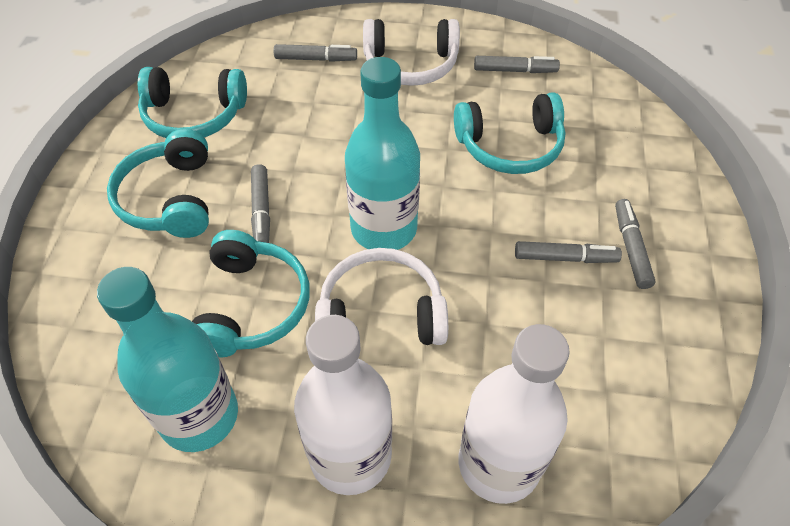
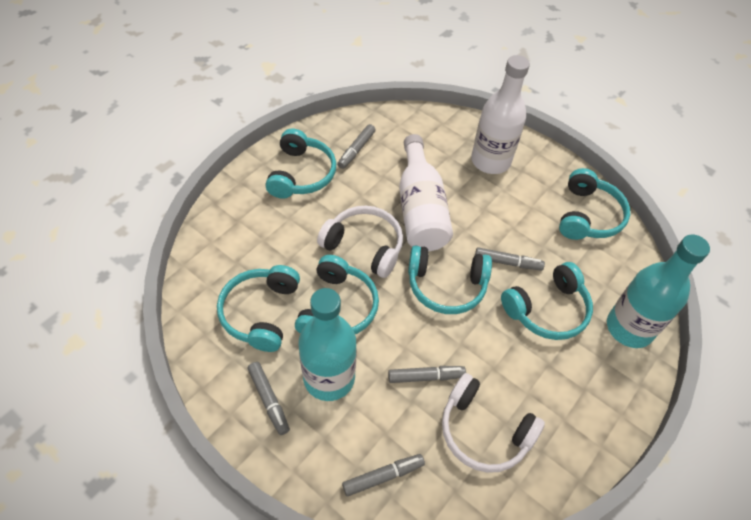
turquoise headphones: [107,129,209,238] [138,67,247,138] [192,230,310,357] [454,92,565,174] = 4 -> [217,265,300,352] [265,129,336,199] [295,255,379,334] [408,245,492,314] [501,262,593,340] [559,168,630,240] = 6

